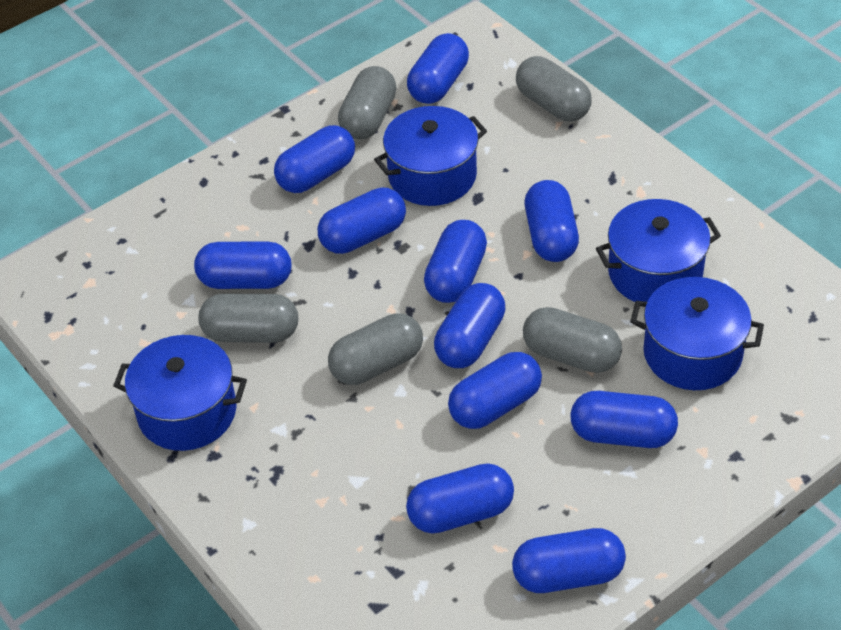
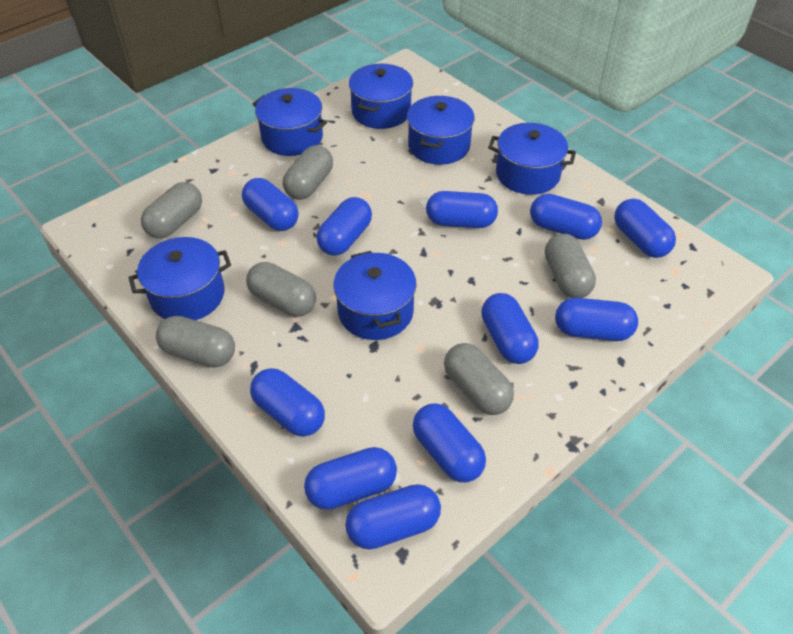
blue pot: [113,335,247,451] [374,106,487,206] [596,199,721,302] [630,277,764,390] = 4 -> [129,237,231,320] [253,88,327,156] [333,251,416,340] [349,64,413,129] [407,96,475,165] [488,123,576,195] = 6
grey capsule: [198,293,298,343] [328,313,423,385] [338,66,397,140] [516,56,592,121] [523,307,622,373] = 5 -> [141,182,202,239] [156,316,235,368] [246,262,316,317] [283,145,333,200] [444,343,514,415] [545,234,596,298] = 6

